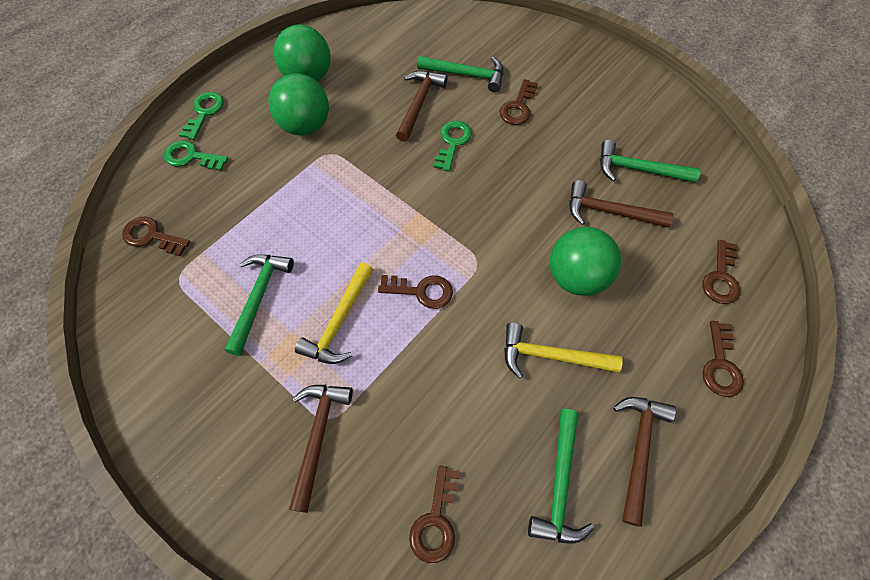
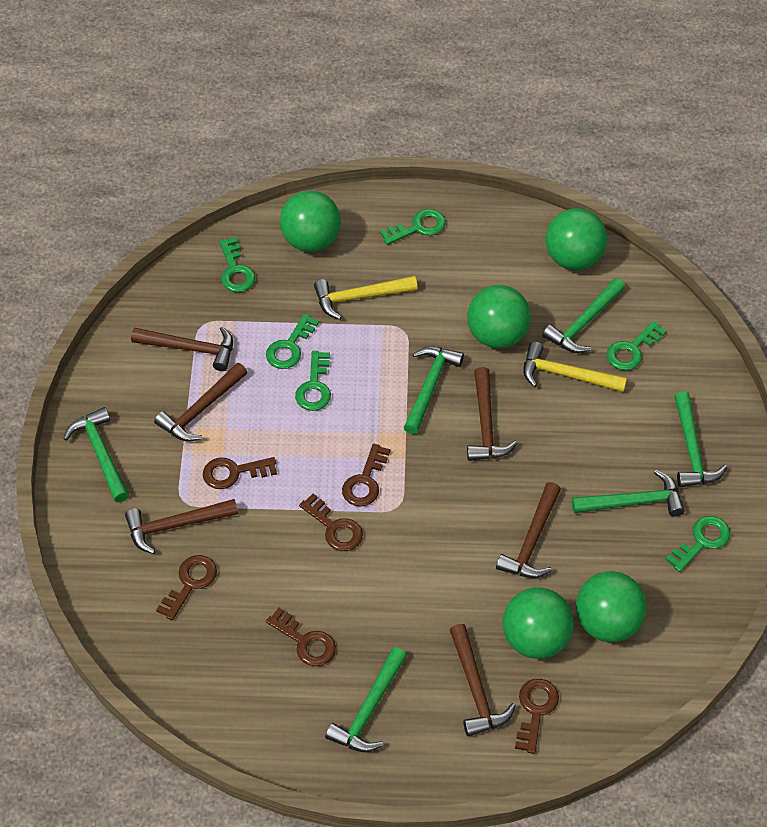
brown hammer: [289,385,353,513] [396,71,448,142] [569,180,674,228] [613,397,676,527] = 4 -> [125,499,238,554] [131,326,233,371] [154,363,248,442] [450,624,516,737] [467,367,517,461] [496,482,561,578] = 6
green ball: [268,73,329,135] [274,24,331,82] [550,227,621,296] = 3 -> [280,191,341,252] [467,285,531,348] [503,588,574,659] [545,208,607,270] [576,571,647,642] = 5
green hammer: [224,255,294,356] [417,56,503,92] [528,409,594,544] [600,140,701,183] = 4 -> [63,407,129,502] [325,647,407,752] [404,346,464,434] [542,278,625,353] [572,470,685,517] [674,391,727,487] = 6
green key: [164,140,228,171] [179,92,224,140] [433,121,472,172] = 3 -> [219,237,255,292] [266,314,319,369] [295,351,331,411] [380,209,446,245] [607,321,666,370] [666,516,730,572] = 6

